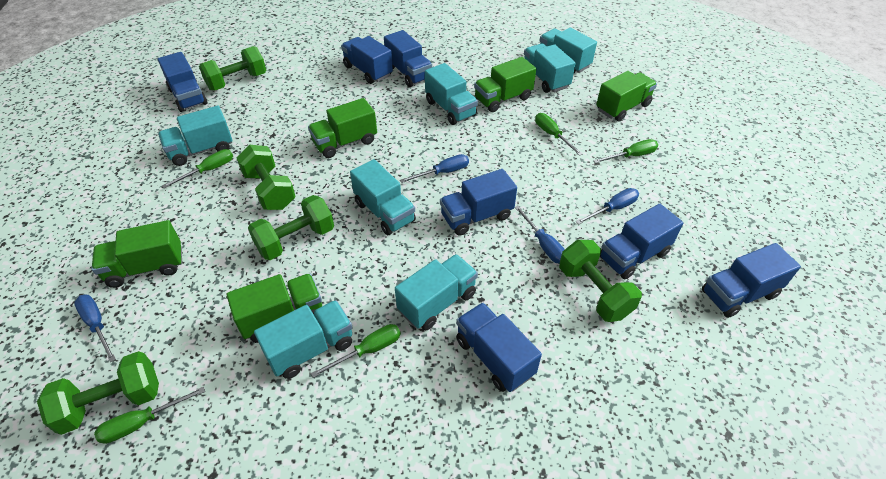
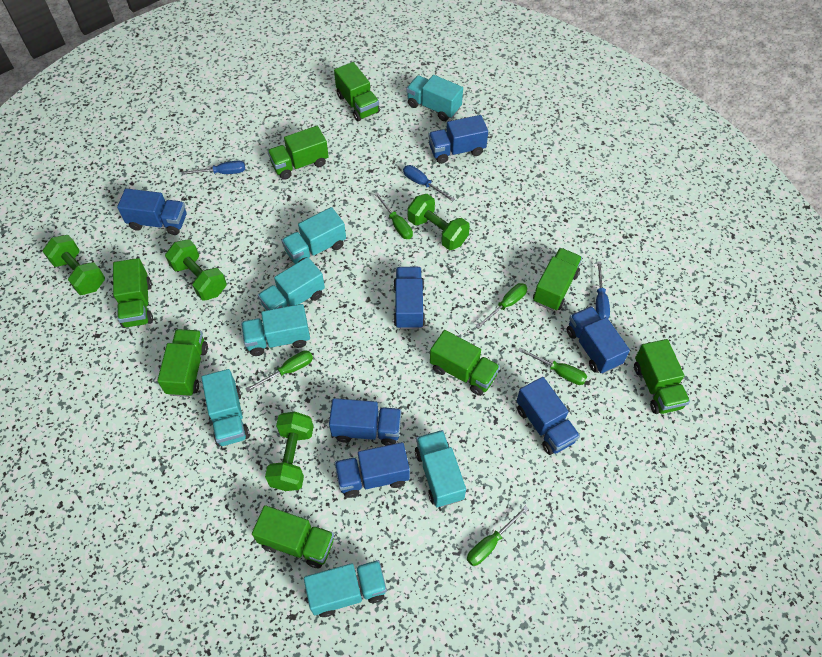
blue screwdriver: [74,294,116,362] [400,154,469,183] [515,206,565,264] [576,188,639,225] = 4 -> [181,161,245,175] [403,165,455,201] [596,261,610,319] = 3
green dumbbell: [37,351,159,435] [199,46,266,91] [236,145,296,210] [248,195,334,260] [559,240,642,322] = 5 -> [43,235,105,295] [165,239,227,301] [265,412,314,491] [407,194,470,250] = 4
green truck: [92,220,182,288] [227,274,322,343] [308,98,377,158] [474,57,536,112] [596,71,657,122] = 5 -> [113,258,153,328] [157,329,208,397] [252,505,334,568] [267,126,329,180] [334,62,380,121] [430,330,500,396] [533,248,582,311] [634,339,690,414] = 8

